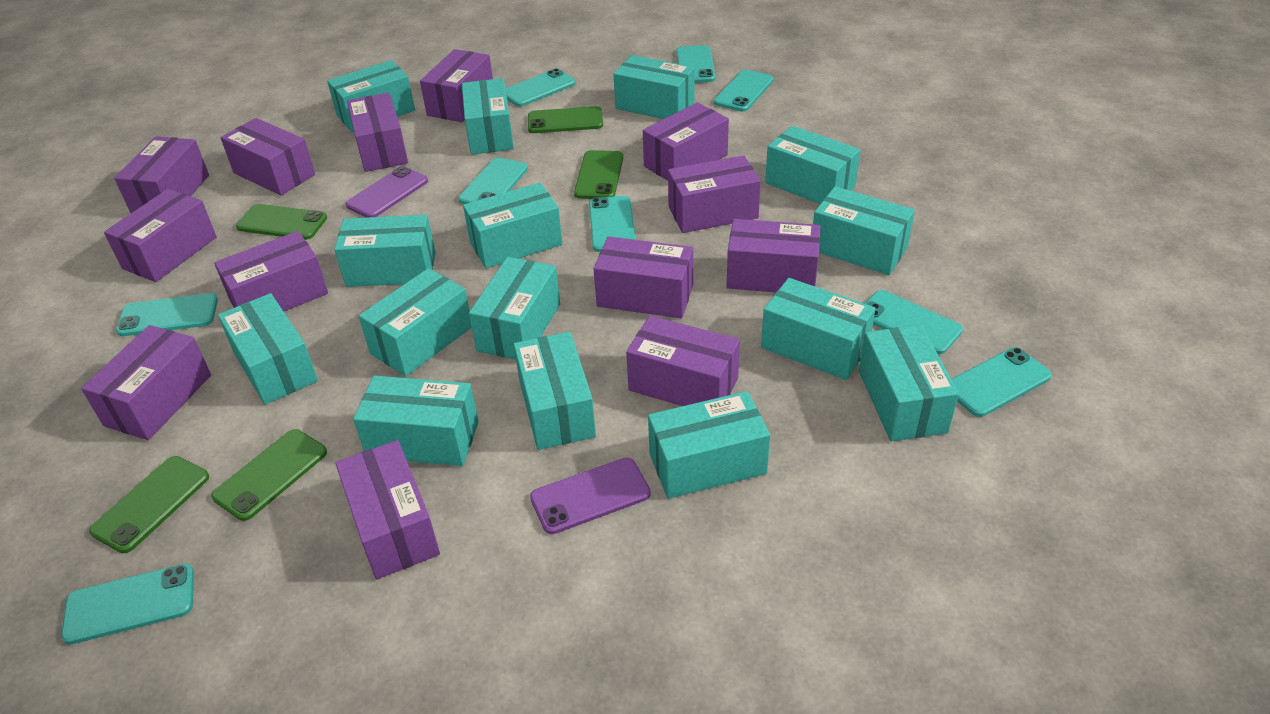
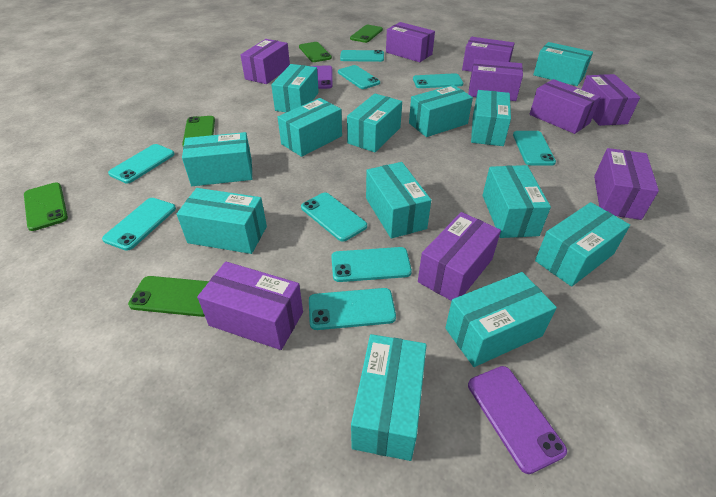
purple box: [81,325,211,440] [104,189,217,282] [114,136,209,213] [214,231,328,311] [221,118,315,196] [335,440,440,579] [347,93,408,172] [420,49,493,122] [594,236,693,318] [626,316,740,406] [643,102,729,181] [668,155,761,233] [726,219,821,292] = 13 -> [197,261,303,350] [240,39,290,84] [386,22,435,62] [418,212,501,301] [462,37,515,72] [468,59,523,101] [529,79,601,134] [582,74,640,126] [594,148,659,220] = 9
turquoise box: [218,293,318,405] [327,60,415,132] [334,215,435,287] [353,376,479,466] [359,268,472,376] [462,78,514,155] [463,183,562,268] [469,257,560,360] [514,332,596,450] [613,55,695,119] [648,391,770,499] [761,278,876,380] [765,126,860,204] [813,186,915,275] [859,325,959,441] = 15 -> [177,188,267,254] [182,132,252,186] [271,64,319,112] [278,98,342,157] [347,94,402,152] [351,334,426,461] [366,162,431,239] [409,85,473,137] [445,272,557,367] [471,90,511,146] [483,165,551,238] [533,42,593,86] [535,202,630,287] = 13

